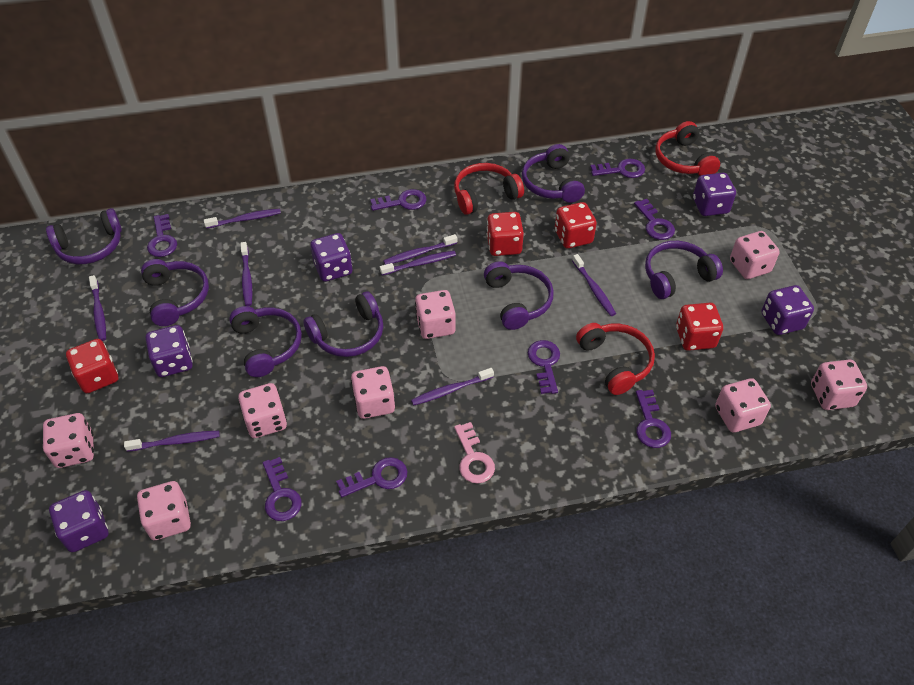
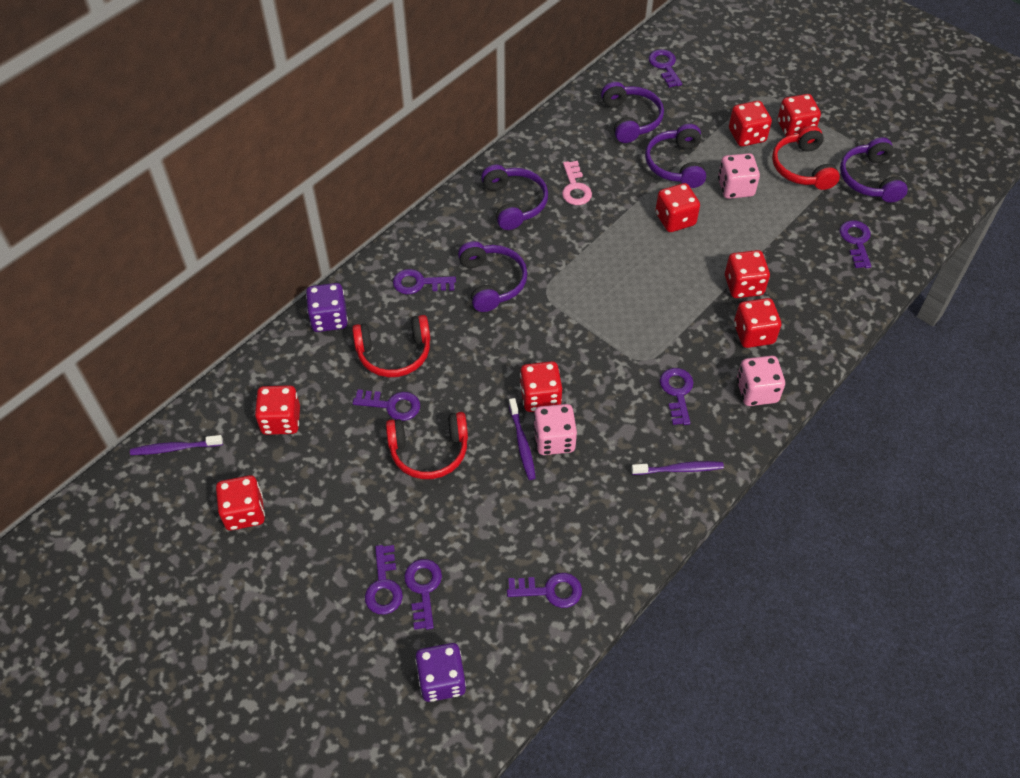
pink dice: [43,413,94,468] [137,481,191,540] [238,383,287,438] [351,366,395,419] [415,290,456,339] [715,378,771,433] [730,231,780,279] [811,359,867,410] = 8 -> [534,404,577,455] [718,153,760,199] [737,356,785,406] = 3
purple dice: [49,490,108,552] [145,325,193,377] [310,233,352,282] [693,173,736,216] [761,285,814,335] = 5 -> [306,283,348,332] [415,643,466,702] = 2
purple headphones: [46,208,122,264] [141,259,209,326] [229,306,302,377] [303,291,383,357] [484,261,554,330] [522,144,585,203] [645,241,723,299] = 7 -> [458,241,527,312] [481,164,548,230] [601,82,664,143] [645,124,706,188] [840,137,908,203] = 5
purple toothbrush: [89,275,106,341] [124,431,220,452] [204,209,281,229] [240,242,252,306] [380,251,456,275] [383,234,457,265] [411,368,494,406] [572,254,616,316] = 8 -> [130,435,223,455] [509,398,536,480] [631,461,724,475] = 3
red dice: [66,339,118,393] [487,212,524,256] [555,202,597,249] [676,303,723,351] = 4 -> [216,475,265,531] [255,385,300,435] [520,361,562,412] [655,183,700,232] [725,250,770,298] [729,101,772,147] [734,298,781,348] [778,94,821,137] = 8

